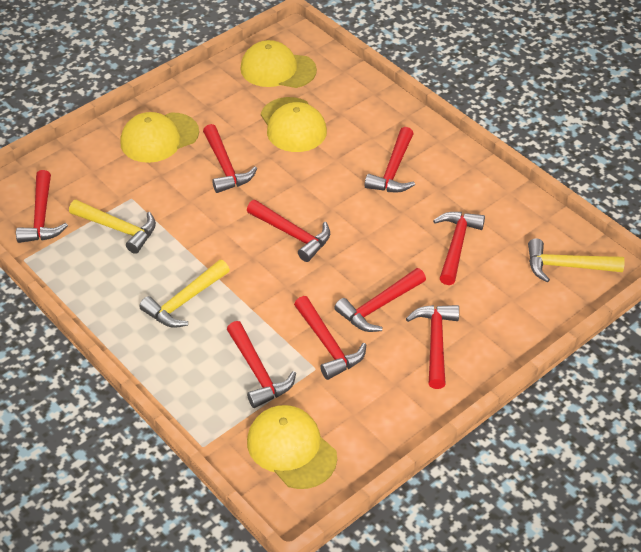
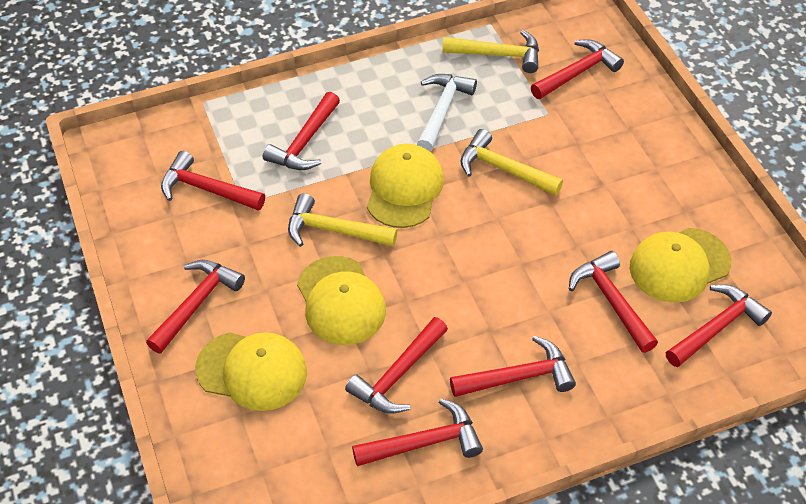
white hammer: none = 0 -> [417,74,477,151] = 1

